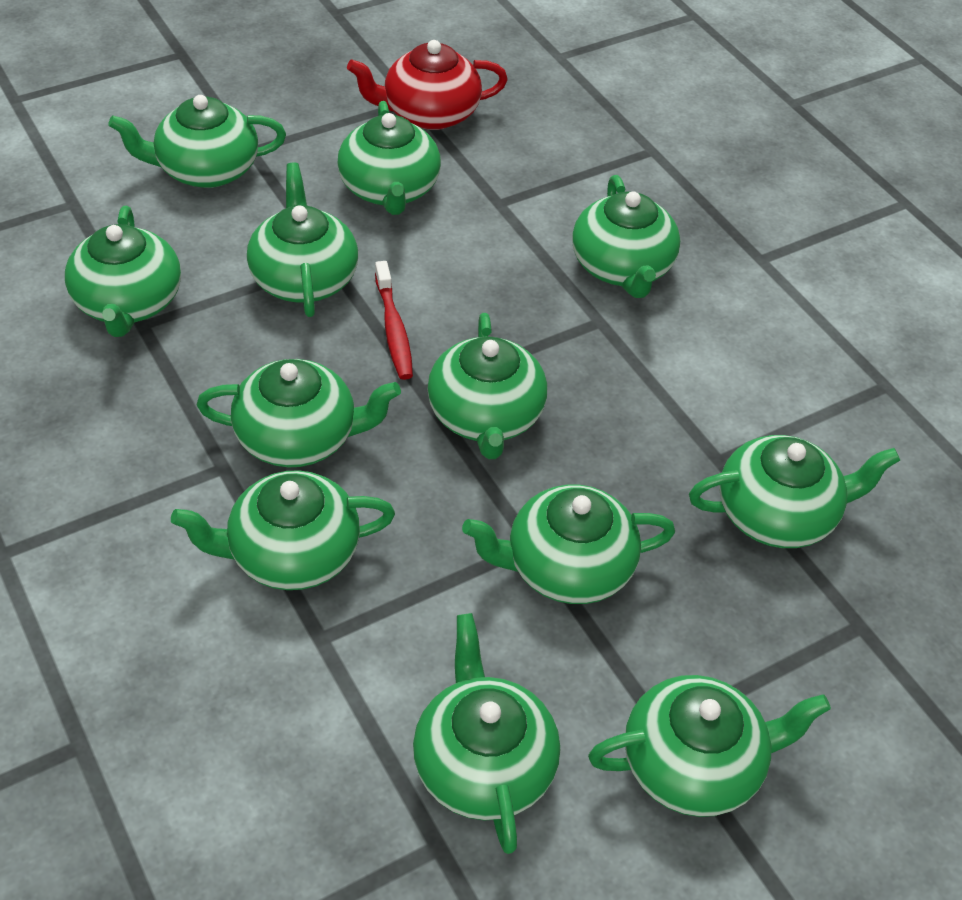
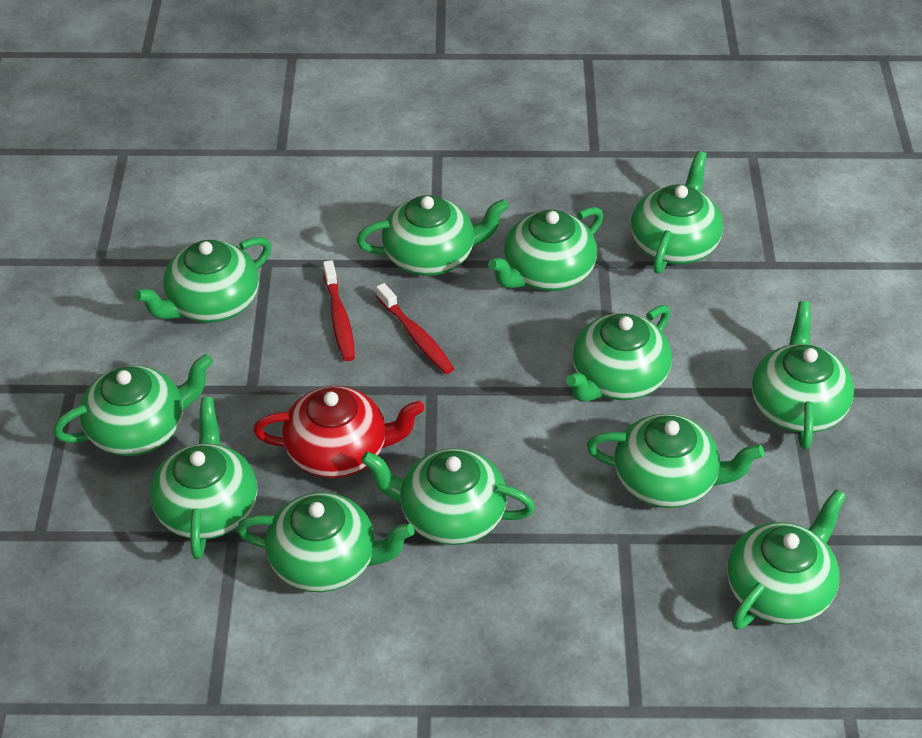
red toothbrush: [375,261,413,380] = 1 -> [323,260,355,361] [376,283,454,374] = 2

